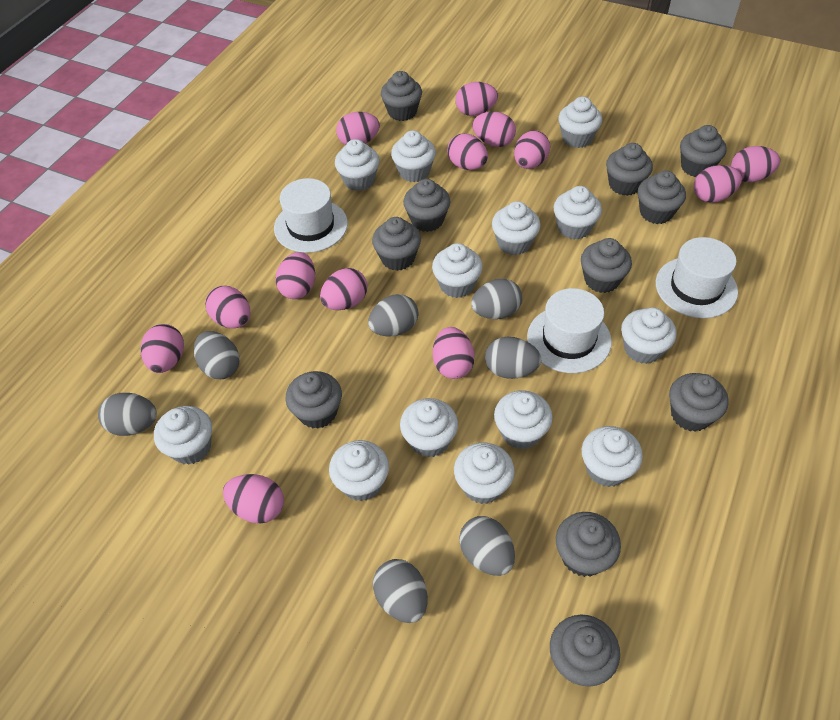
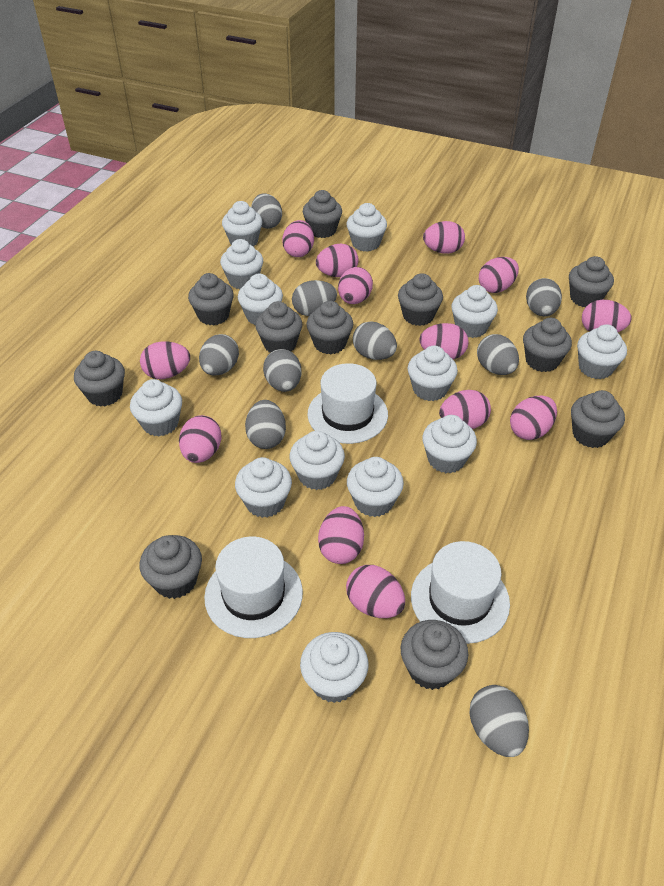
grey egg: [98,393,157,436] [194,331,240,379] [368,294,419,337] [373,559,428,623] [459,516,515,576] [471,279,522,319] [485,337,541,379] = 7 -> [199,334,239,376] [245,400,286,449] [251,193,282,229] [263,349,301,392] [292,280,337,316] [353,321,397,360] [469,685,529,757] [477,334,519,375] [526,278,562,316] = 9

